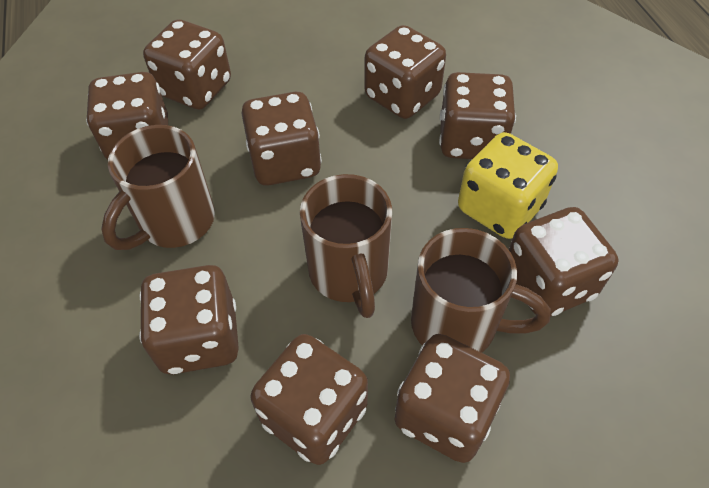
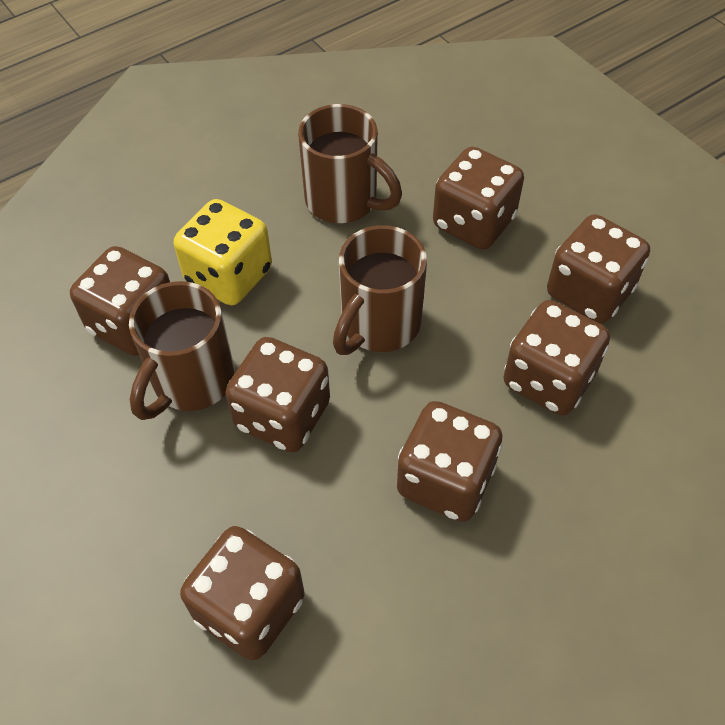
brown dice: [86,72,168,160] [139,265,239,374] [143,20,231,109] [241,92,322,186] [251,334,368,465] [365,25,446,119] [395,334,510,463] [439,72,516,159] [509,207,618,317] = 9 -> [70,246,170,356] [180,526,305,660] [225,337,330,452] [397,401,503,522] [433,147,524,250] [504,300,610,415] [547,214,650,324] = 7

